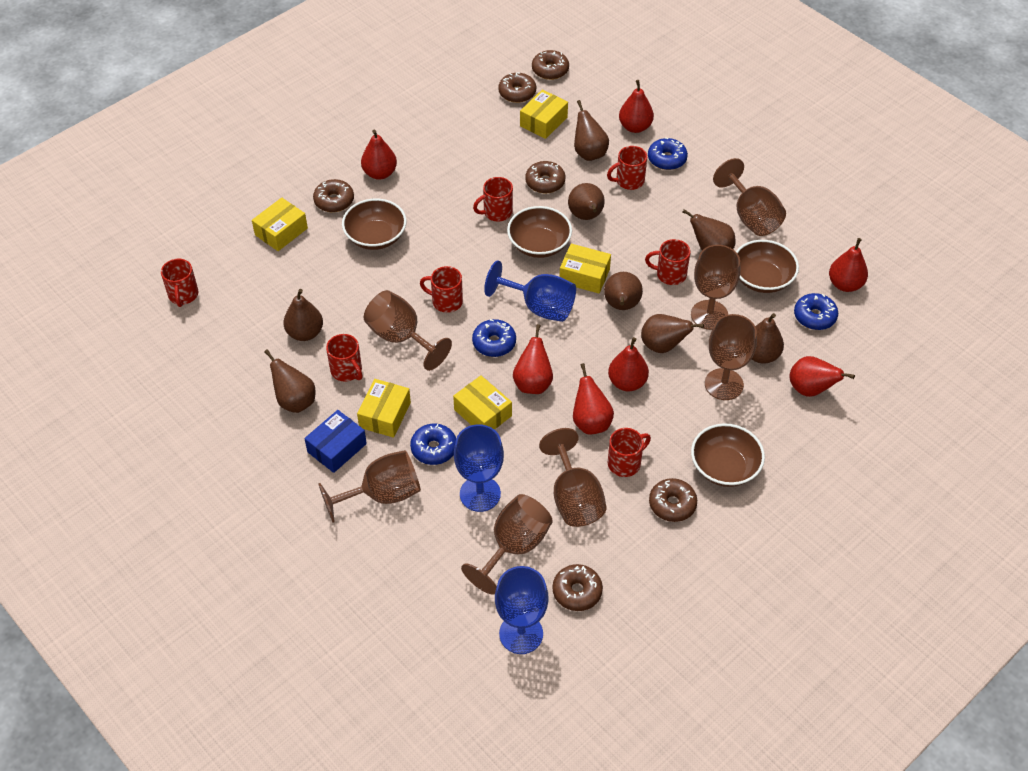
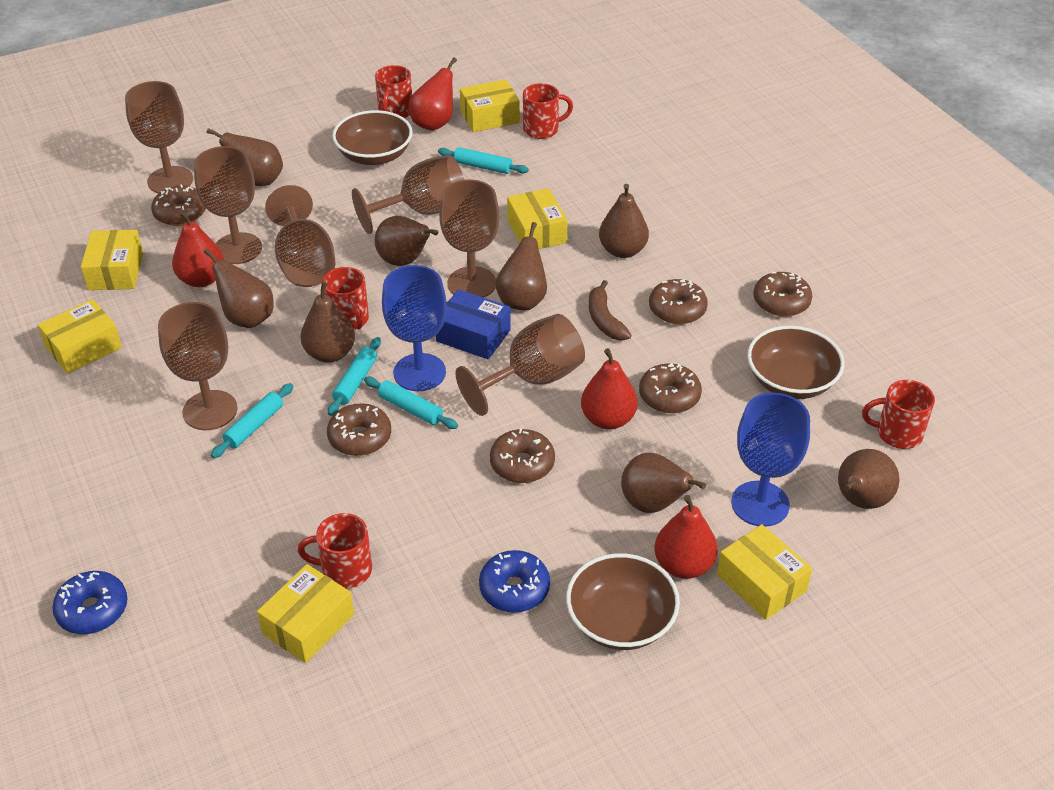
blue donut: [410,424,456,465] [472,319,516,357] [648,137,688,170] [794,293,838,330] = 4 -> [52,571,128,634] [479,550,550,613] = 2
blue goblet: [454,424,504,512] [484,260,576,322] [495,566,549,654] = 3 -> [382,265,447,391] [731,393,810,527] = 2
brown banana: none = 0 -> [589,280,631,341] = 1
brown bowl: [342,199,407,250] [507,206,572,258] [691,423,765,487] [736,240,799,293] = 4 -> [332,110,413,165] [566,553,680,650] [747,326,844,399] = 3
red mug: [161,259,198,307] [326,334,363,382] [420,266,463,313] [473,177,513,222] [607,146,647,190] [608,428,651,477] [645,239,690,285] = 7 -> [298,513,372,589] [322,267,369,330] [375,65,412,118] [523,83,573,139] [862,380,935,449] = 5
red pear: [361,129,397,180] [513,324,553,394] [573,363,614,435] [608,337,649,391] [619,80,654,133] [789,356,855,397] [829,238,868,292] = 7 -> [172,211,224,287] [409,57,457,131] [581,348,638,430] [655,495,718,579] = 4
turquoise rolling pin: none = 0 -> [211,383,294,458] [328,337,381,416] [364,377,458,429] [438,147,529,174] = 4
yellow box: [252,198,308,251] [357,379,411,438] [453,375,512,430] [520,89,568,139] [559,244,611,293] = 5 -> [38,299,122,374] [81,230,143,290] [257,564,354,663] [460,79,520,132] [507,188,568,249] [717,524,812,620] = 6

